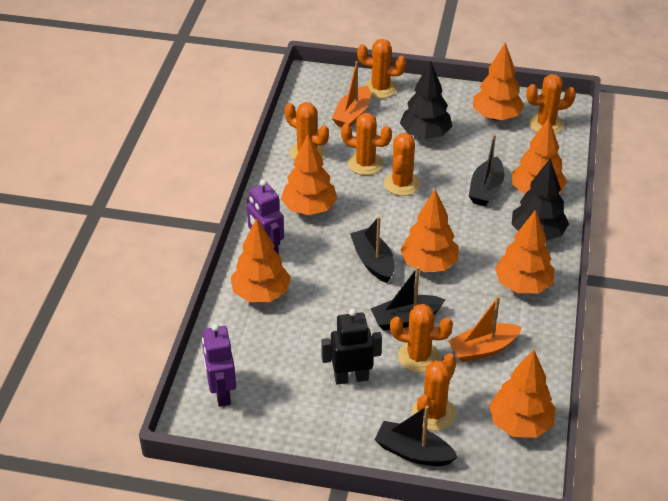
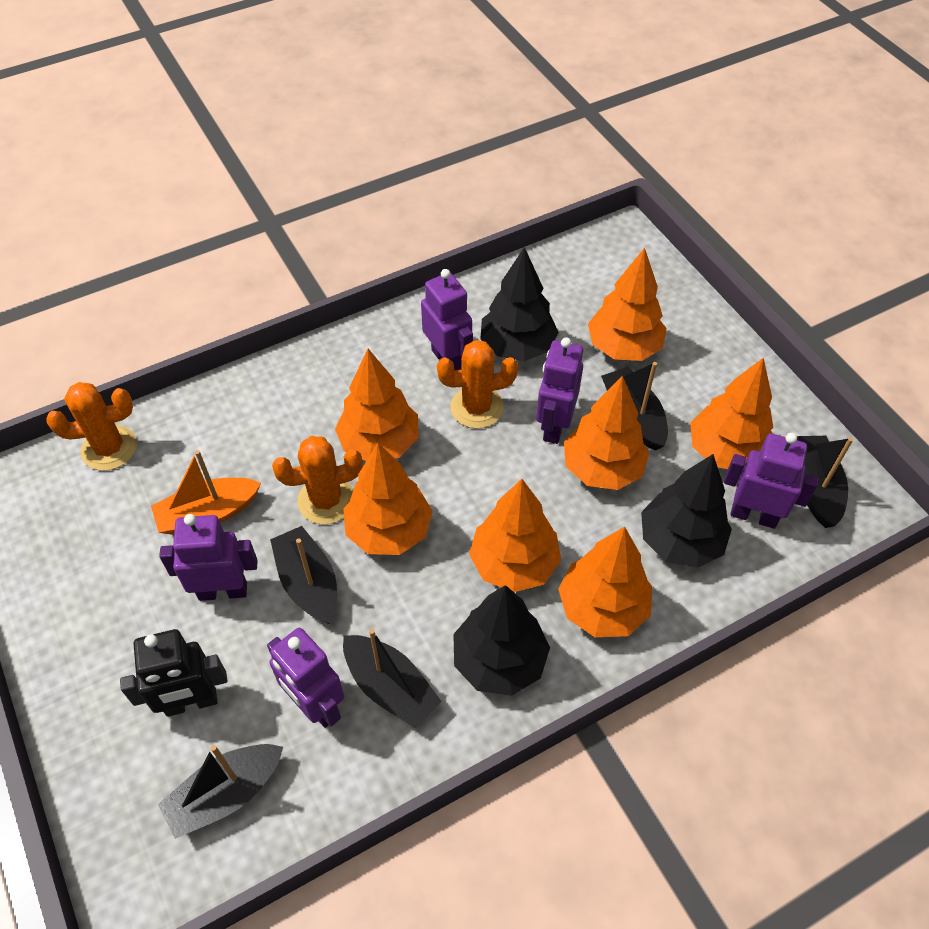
black boat: [350,216,394,283] [371,267,446,331] [374,406,458,466] [469,134,504,206] = 4 -> [158,744,283,839] [270,526,337,624] [343,629,442,728] [601,362,668,450] [797,436,853,528] = 5
black tree: [400,60,453,139] [512,159,569,240] = 2 -> [453,585,550,696] [480,247,559,361] [641,454,732,568] = 3
orange boat: [332,61,371,127] [448,296,522,362] = 2 -> [151,450,261,535] = 1
orange cactus: [285,102,329,161] [341,113,392,175] [357,39,406,98] [384,133,420,196] [390,304,453,373] [412,353,457,431] [526,74,576,134] = 7 -> [47,382,137,471] [272,436,363,525] [437,340,518,428] = 3
purple robot: [202,324,236,407] [247,179,284,254] = 2 -> [159,514,257,601] [267,628,344,728] [421,269,473,370] [536,337,583,444] [724,433,819,529] = 5

